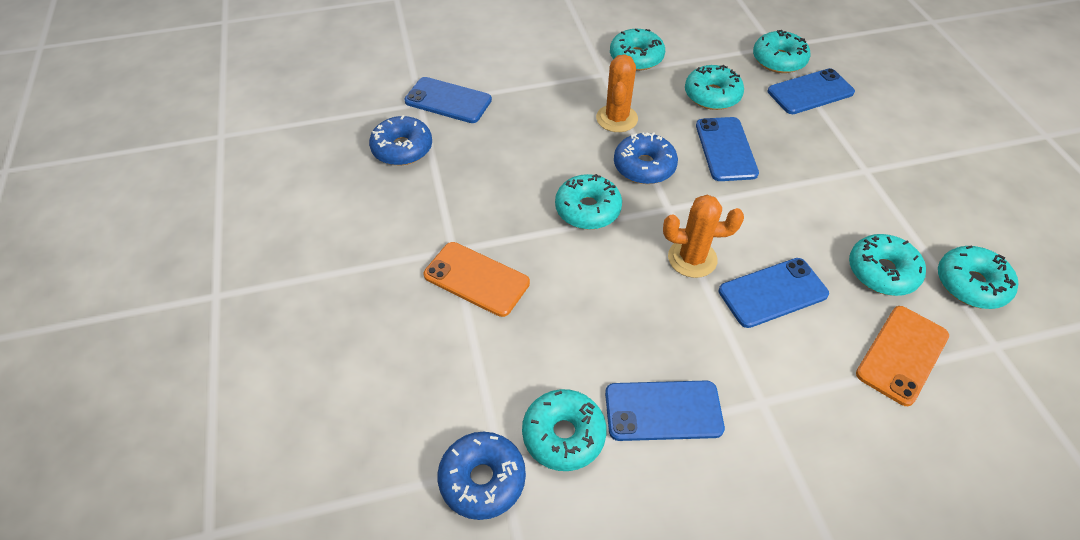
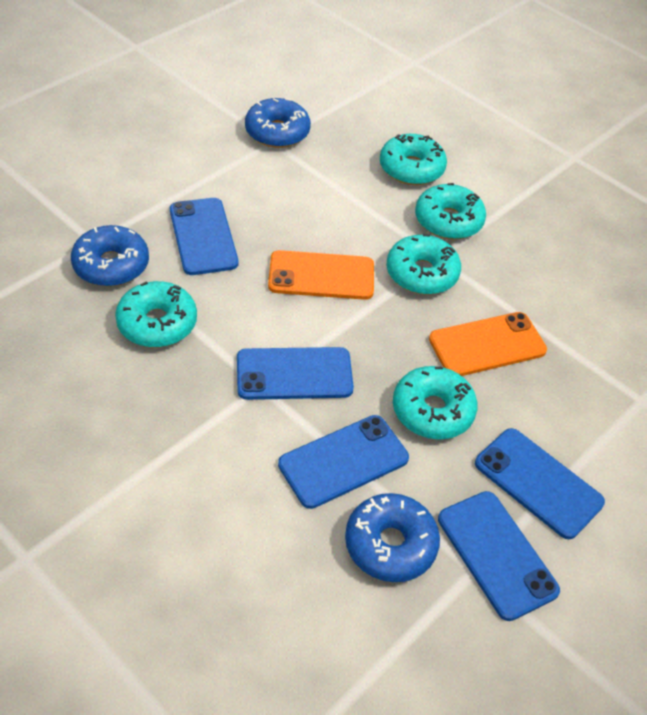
orange cactus: [596,54,638,132] [663,195,744,278] = 2 -> none = 0
turquoise donut: [522,389,607,471] [555,174,622,230] [610,29,665,71] [685,65,744,110] [753,30,811,73] [849,234,926,296] [938,245,1019,309] = 7 -> [115,281,197,347] [380,134,447,185] [386,234,461,295] [393,366,477,439] [415,183,486,240] = 5

